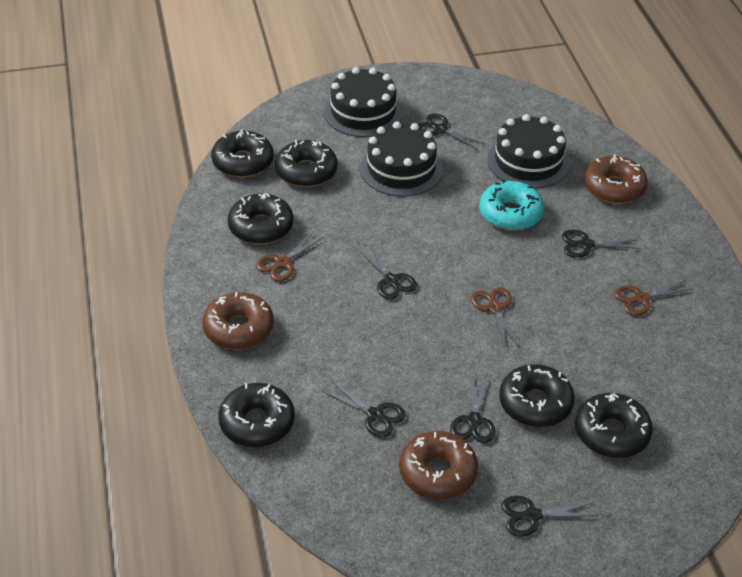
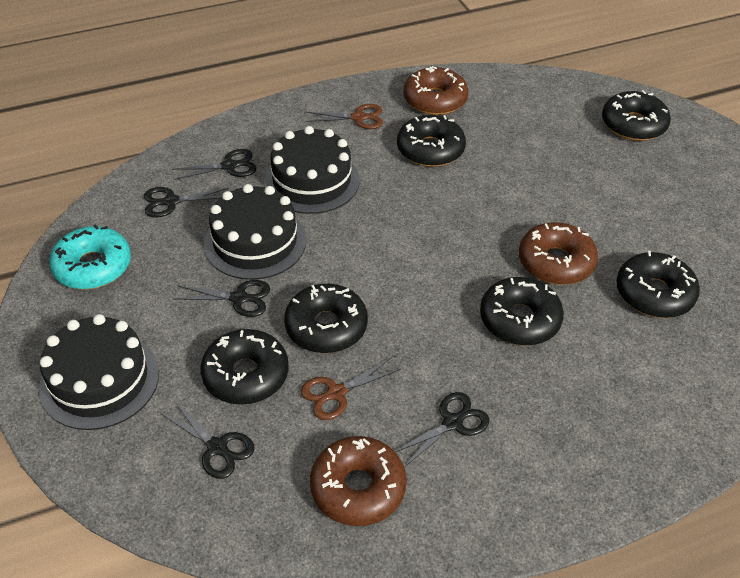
black scissors: [322,381,406,437] [358,244,417,299] [418,113,485,150] [450,374,496,443] [501,496,598,537] [562,230,641,258] = 6 -> [144,187,229,218] [160,402,255,479] [172,149,257,180] [175,280,270,317] [394,392,490,467] = 5
brown scissors: [256,232,324,281] [471,287,519,348] [614,280,694,316] = 3 -> [301,357,401,420] [305,104,383,129] = 2

